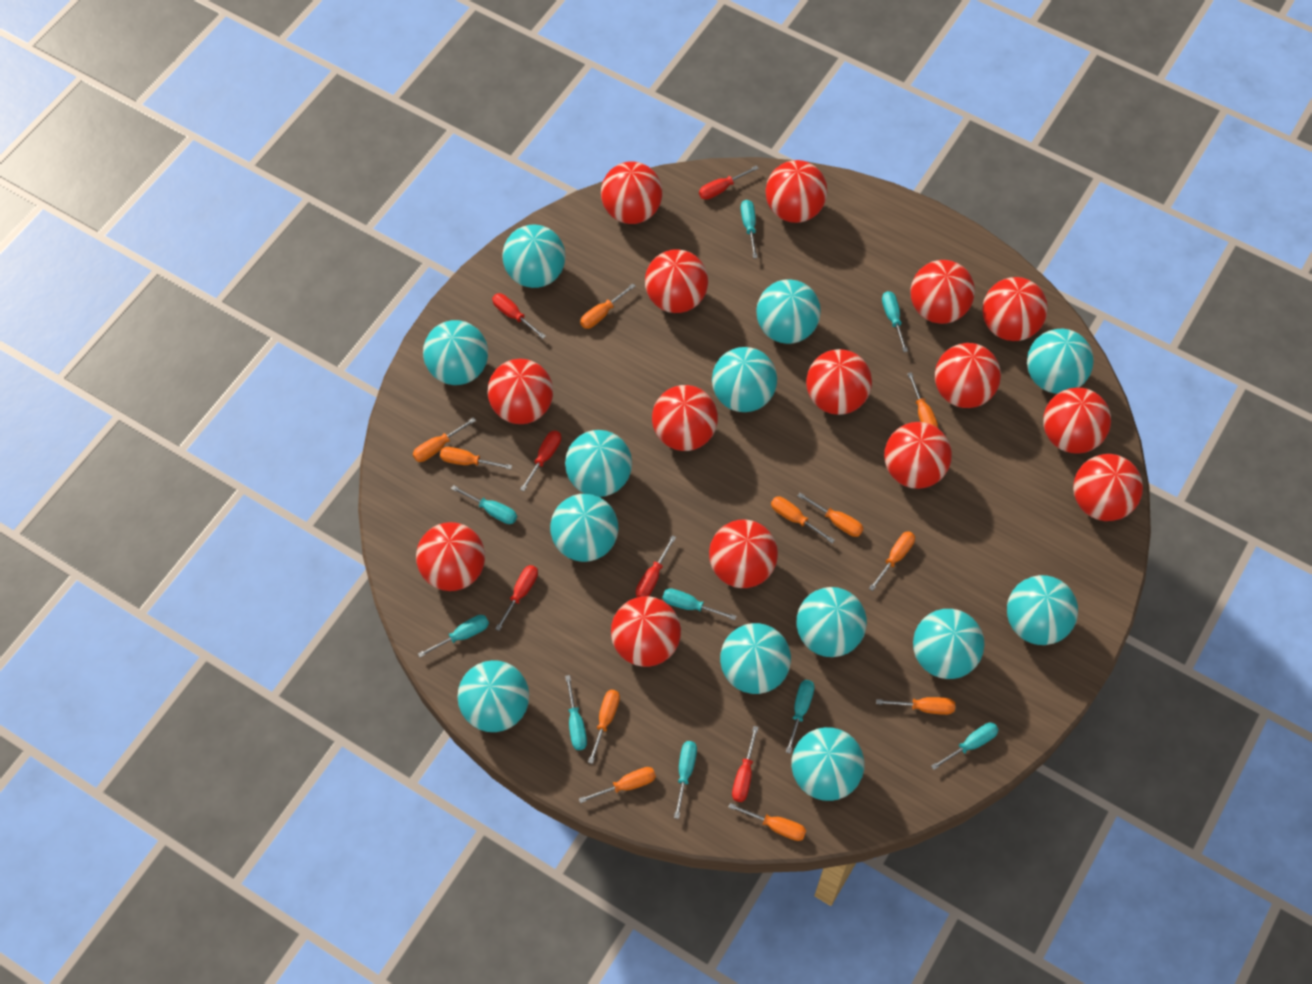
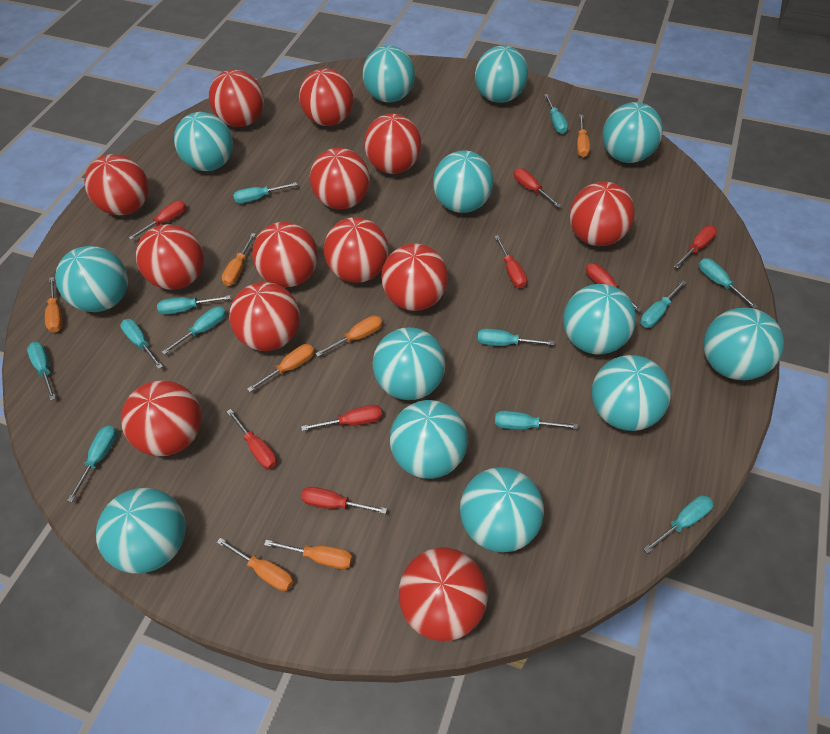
orange screwdriver: [413,417,476,462] [440,447,512,469] [579,767,656,803] [580,283,635,329] [588,690,620,764] [728,803,806,841] [771,496,835,543] [798,493,864,537] [869,531,915,591] [876,697,955,715] [907,372,938,428] = 11 -> [45,277,63,333] [217,538,294,591] [222,233,256,286] [247,344,315,392] [264,540,353,569] [315,315,383,357] [577,115,590,157] = 7
red ball: [416,522,485,591] [487,359,553,424] [601,161,663,224] [611,596,681,667] [645,249,708,313] [652,385,718,451] [709,520,778,588] [765,160,827,223] [806,349,872,415] [884,422,952,489] [910,260,975,324] [935,343,1001,408] [982,277,1048,341] [1043,388,1111,454] [1073,454,1143,521] = 15 -> [84,154,149,215] [121,380,202,456] [136,224,204,290] [209,70,264,127] [229,282,300,351] [252,222,318,287] [299,68,353,126] [310,148,370,209] [324,217,389,283] [364,114,421,174] [381,243,448,311] [399,547,488,641] [569,182,635,246] = 13
red screwdriver: [492,293,546,339] [495,565,538,631] [520,431,561,491] [636,535,676,597] [699,165,759,200] [732,726,758,802] = 6 -> [129,200,186,240] [227,409,277,469] [301,405,382,431] [301,487,387,514] [494,235,527,288] [514,168,561,208] [586,263,642,312] [674,225,717,268] = 8
turquoise screwdriver: [418,615,489,657] [451,485,517,524] [565,675,587,750] [662,588,736,620] [674,741,697,819] [741,200,758,258] [786,680,814,754] [882,291,908,352] [931,723,999,770] = 9 -> [27,342,56,400] [67,426,117,502] [120,319,163,369] [157,295,231,315] [162,306,226,355] [233,182,297,203] [478,328,554,346] [495,411,578,430] [544,94,568,134] [640,280,687,328] [644,495,713,554] [699,258,758,309] = 12

